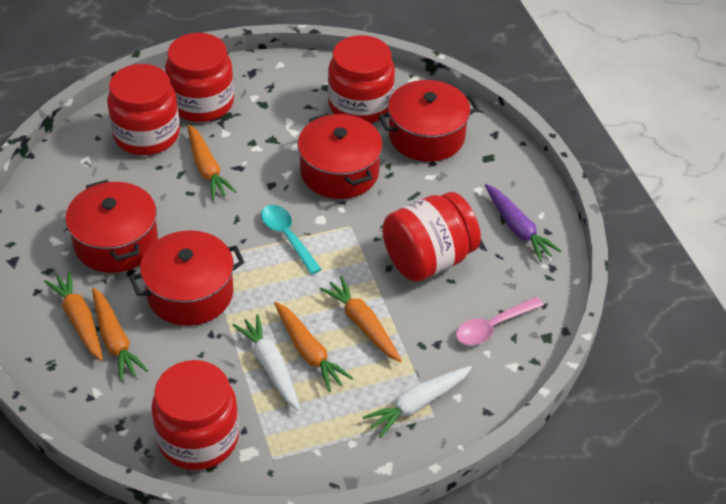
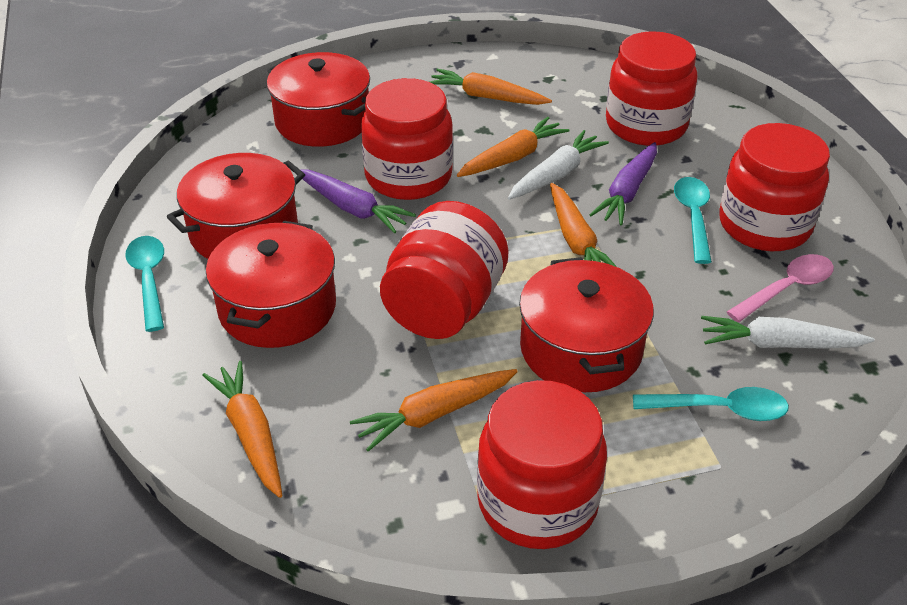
purple carrot: [485,184,562,262] = 1 -> [300,169,416,233] [590,142,657,225] = 2
turquoise spoon: [261,205,322,275] = 1 -> [125,236,164,332] [633,387,789,421] [674,177,712,264] = 3

